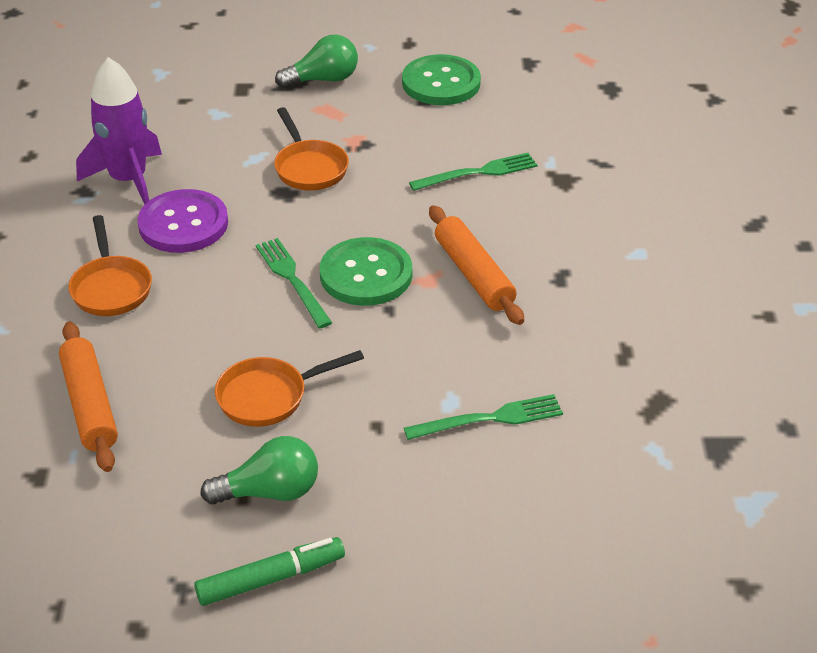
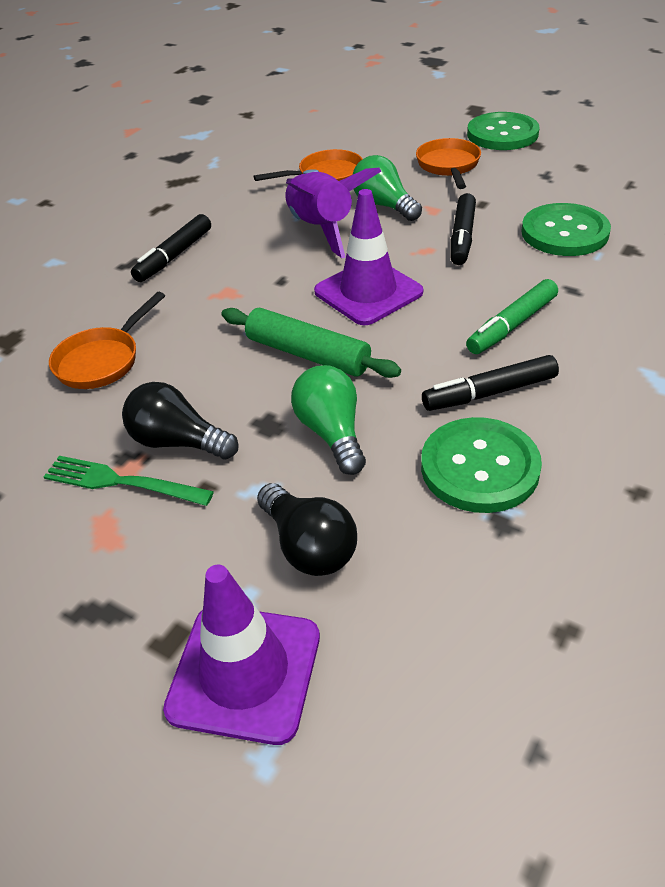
black light bulb: none = 0 -> [122,382,239,460] [257,483,357,576] = 2
black marker: none = 0 -> [131,214,211,282] [422,355,559,411] [450,193,476,265] = 3
green button: [320,237,412,306] [402,54,481,105] = 2 -> [421,417,542,513] [467,112,540,150] [521,203,611,256] = 3
green fork: [256,238,332,328] [404,394,563,440] [409,153,538,191] = 3 -> [44,456,214,506] = 1
green rolling pin: none = 0 -> [222,308,401,378] = 1
orange rolling pin: [59,322,118,472] [429,205,524,325] = 2 -> none = 0
purple button: [138,189,228,253] = 1 -> none = 0
purple traffic cone: none = 0 -> [163,565,320,745] [314,189,423,325] = 2

